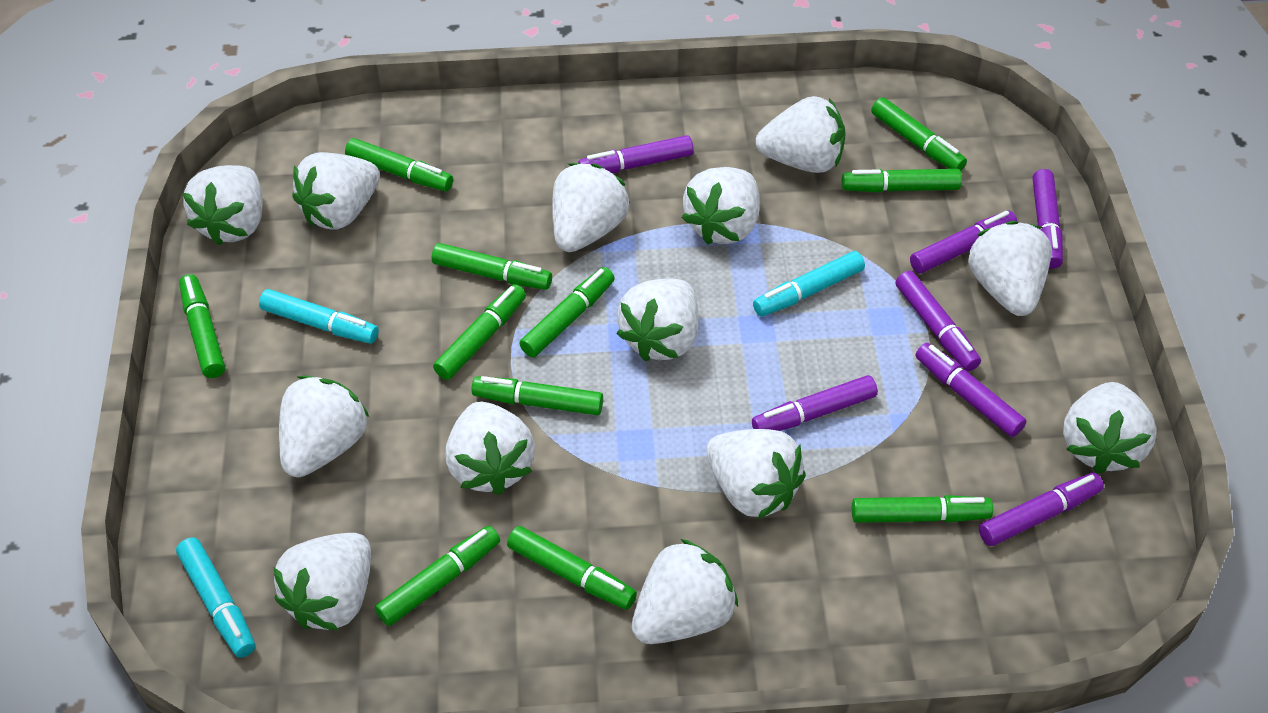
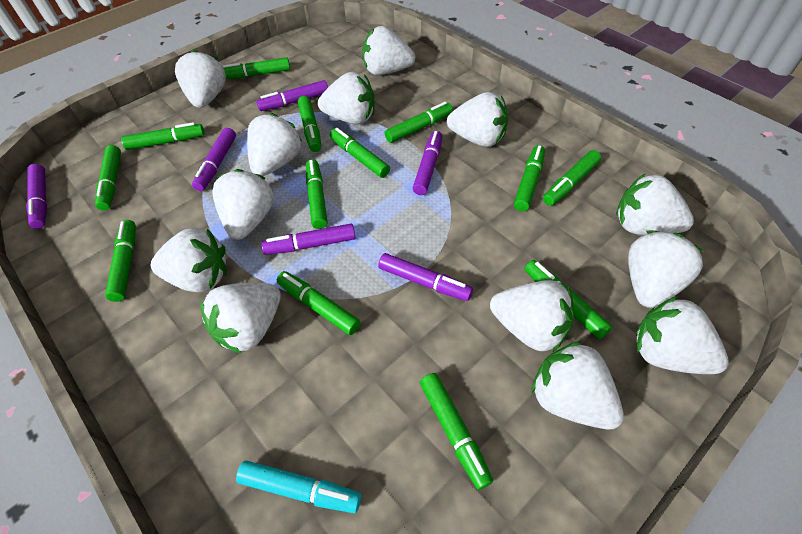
green marker: [179,274,225,378] [345,138,453,191] [375,526,500,626] [432,243,552,290] [433,284,526,380] [471,376,603,415] [507,526,637,610] [519,267,615,357] [842,169,962,193] [852,495,993,523] [871,97,967,171] = 11 -> [95,145,121,211] [105,220,136,302] [121,122,204,150] [223,57,290,79] [277,271,360,335] [298,96,321,152] [306,159,327,229] [330,128,390,178] [385,102,453,143] [420,373,493,490] [514,145,545,211] [524,260,612,339] [543,150,601,206] = 13
purple marker: [578,135,694,173] [752,375,878,431] [896,271,981,371] [910,211,1017,274] [915,343,1027,437] [979,473,1104,546] [1033,169,1063,269] = 7 -> [26,164,47,229] [192,128,236,191] [256,80,328,111] [261,224,355,255] [378,253,473,301] [413,131,443,195] = 6
turquoise marker: [176,537,255,658] [259,289,379,344] [753,251,865,317] = 3 -> [236,461,361,513] = 1

